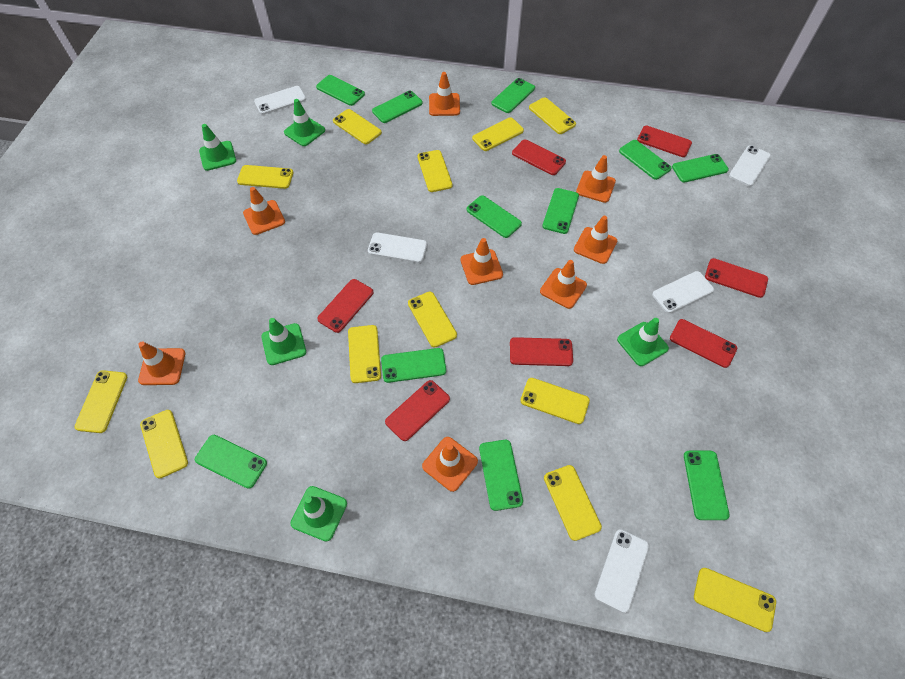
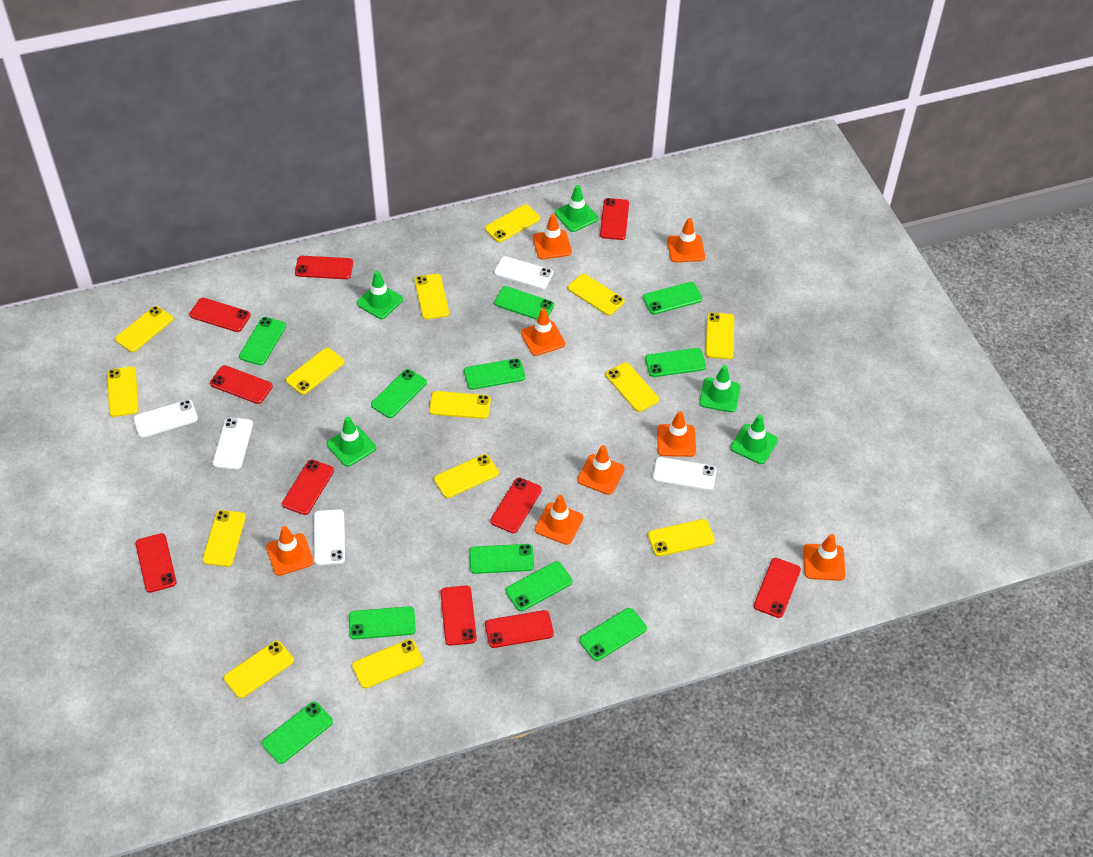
red phone: [317,279,373,333] [385,380,450,441] [510,337,573,366] [512,139,566,175] [637,126,692,157] [670,319,737,368] [705,258,768,298] = 7 -> [135,533,177,593] [190,298,251,332] [210,365,273,404] [282,460,334,515] [295,256,353,279] [440,585,477,646] [485,610,554,648] [490,477,542,533] [600,198,629,240] [754,558,801,618] = 10
yellow phone: [74,370,127,433] [140,410,188,478] [237,165,293,189] [333,109,382,144] [348,325,381,383] [408,292,457,347] [417,150,453,192] [472,117,524,151] [520,378,590,424] [529,97,576,134] [544,465,602,541] [694,568,776,632] = 12 -> [107,367,139,417] [115,306,173,352] [202,510,246,567] [224,641,294,698] [286,348,345,395] [352,639,423,688] [415,274,449,320] [429,391,491,419] [434,454,499,498] [485,205,540,242] [568,274,625,316] [606,362,659,412] [648,519,715,557] [706,313,734,359] = 14

